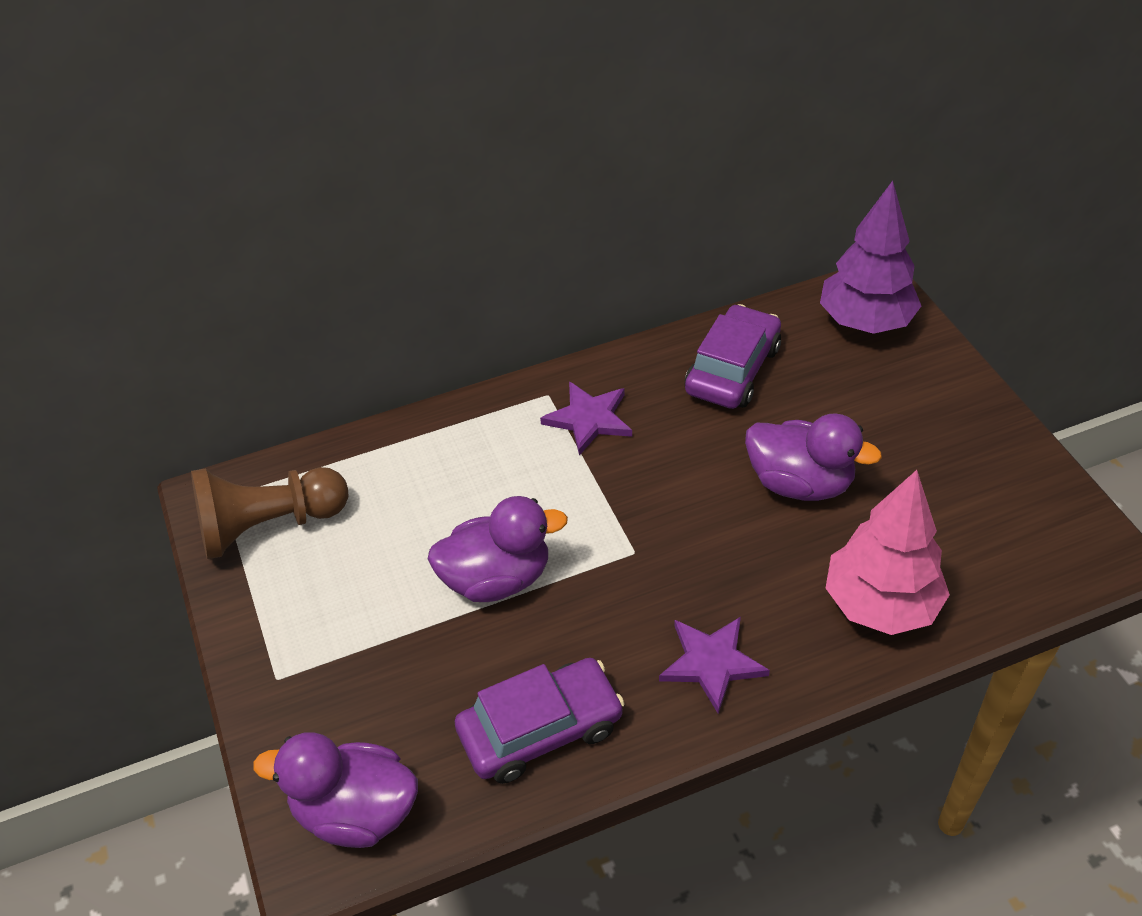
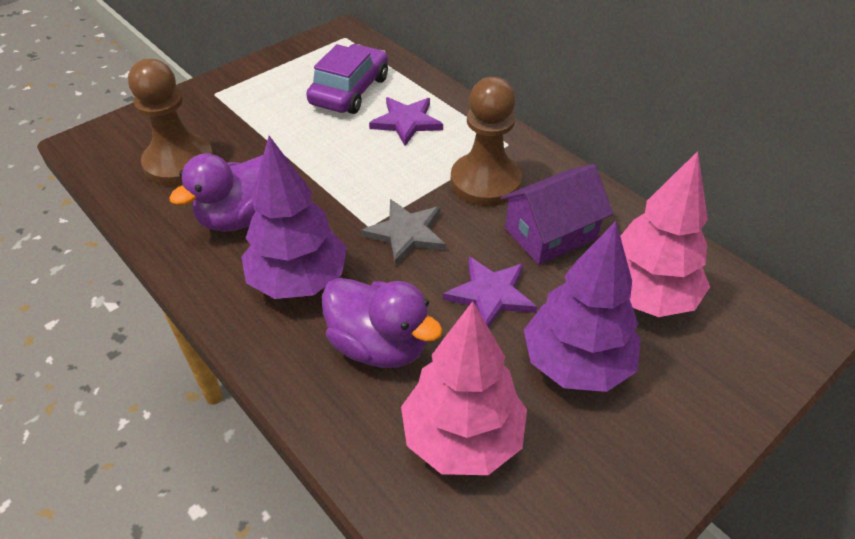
brown pawn: [191,467,348,559] = 1 -> [128,59,213,186] [451,77,522,206] = 2
grey star: none = 0 -> [361,199,446,266] = 1
pink tree: [826,470,950,635] = 1 -> [401,301,527,475] [620,151,710,317] = 2
purple car: [455,658,625,784] [685,304,781,409] = 2 -> [306,44,388,114] = 1
purple duck: [253,732,418,848] [428,496,568,602] [745,413,882,501] = 3 -> [169,154,263,232] [322,278,443,368] = 2
purple house: none = 0 -> [501,164,613,265] = 1
purple tree: [820,181,921,334] = 1 -> [241,136,347,299] [524,221,641,392] = 2

